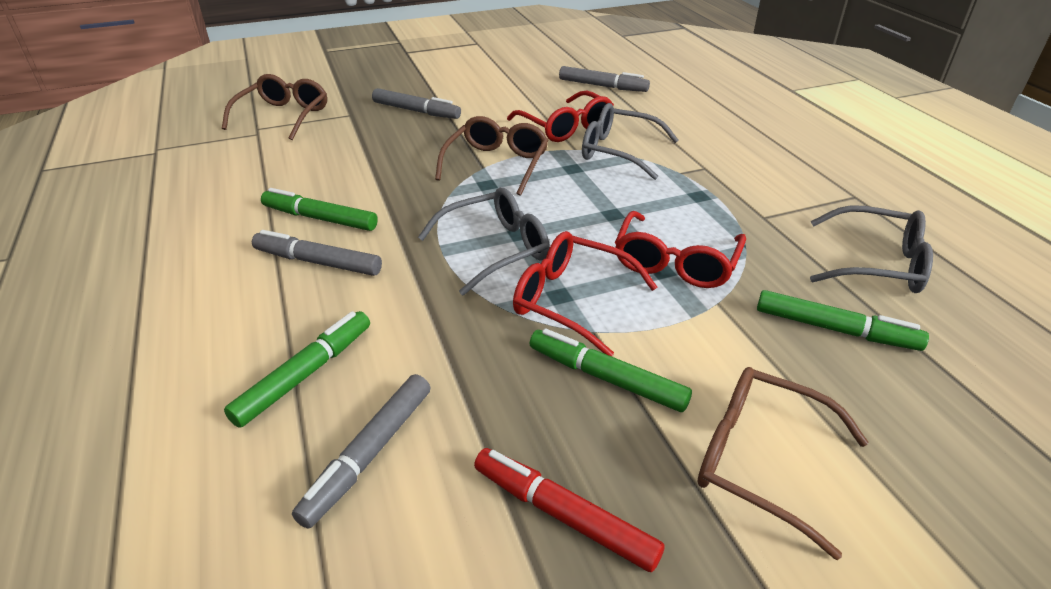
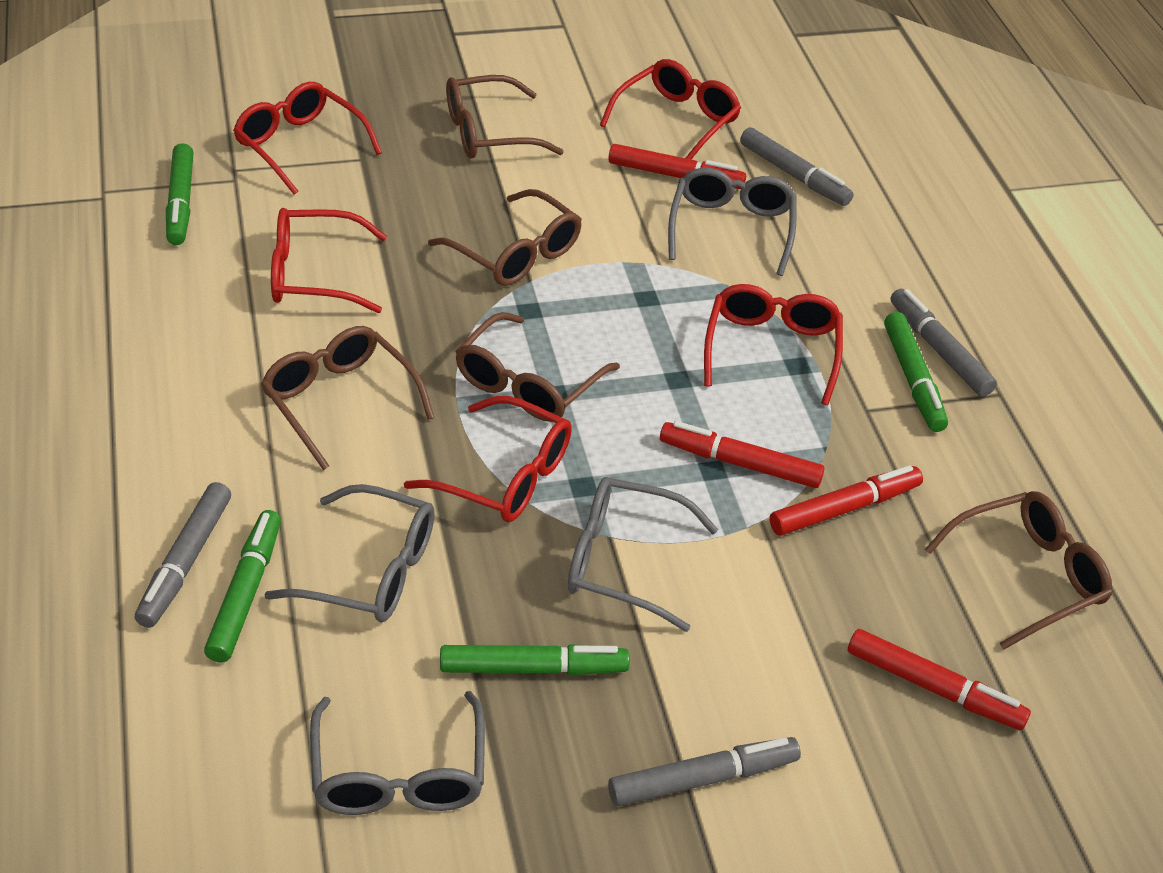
brown glasses: [222,74,327,140] [435,116,549,196] [698,367,869,560] = 3 -> [261,326,435,470] [428,189,582,286] [446,75,564,159] [455,312,620,422] [925,491,1112,650] = 5
grey glasses: [418,187,550,296] [582,103,678,180] [810,205,933,293] = 3 -> [264,484,435,622] [310,691,485,815] [568,477,718,632] [668,168,797,276] = 4
red glasses: [507,90,614,142] [513,231,657,356] [615,211,746,288] = 3 -> [233,82,382,194] [271,208,387,313] [404,396,572,522] [600,59,741,159] [704,284,843,405] = 5
red marker: [474,448,665,572] = 1 -> [608,144,746,189] [660,421,825,488] [770,465,923,536] [848,629,1031,730] = 4

